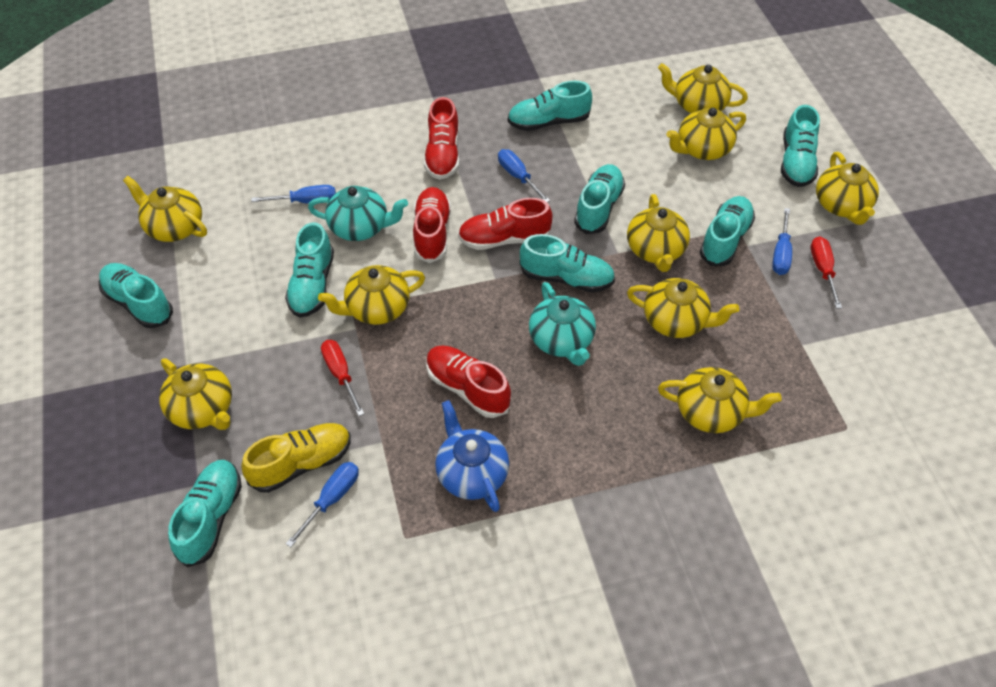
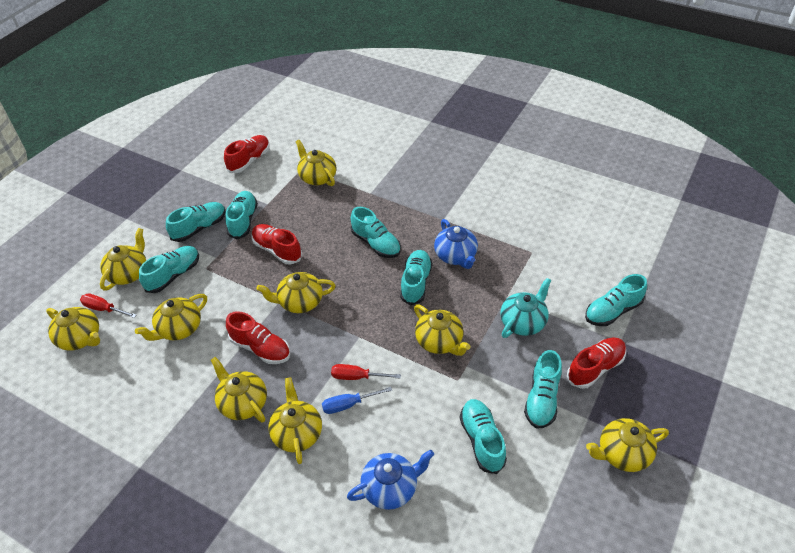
blue screwdriver: [251,185,336,204] [286,462,359,547] [498,149,550,202] [772,208,792,275] = 4 -> [322,387,392,414] = 1
blue teapot: [435,400,509,512] = 1 -> [347,450,434,510] [434,219,478,269] = 2
turquoise teapot: [308,186,408,241] [529,282,596,366] = 2 -> [500,278,551,338] = 1
yellow shoe: [241,423,351,493] = 1 -> none = 0

